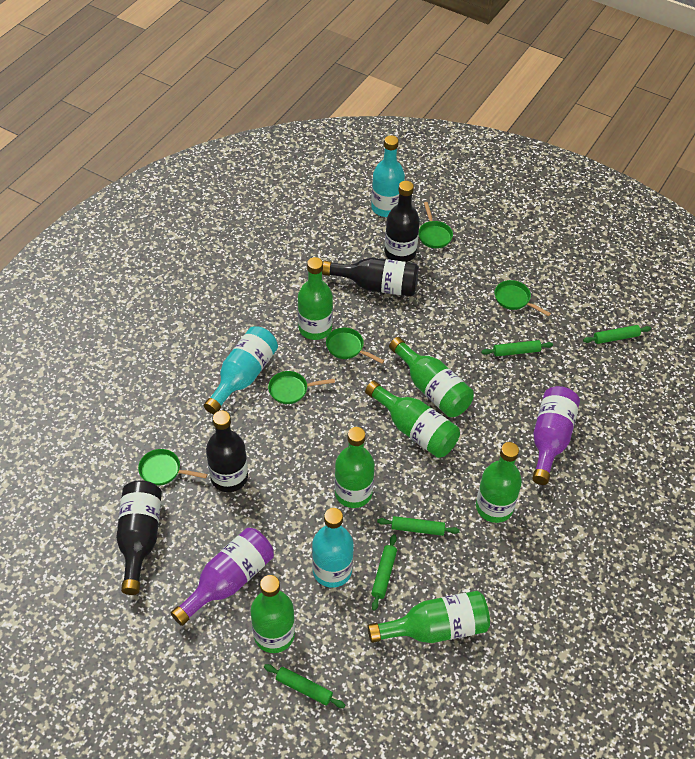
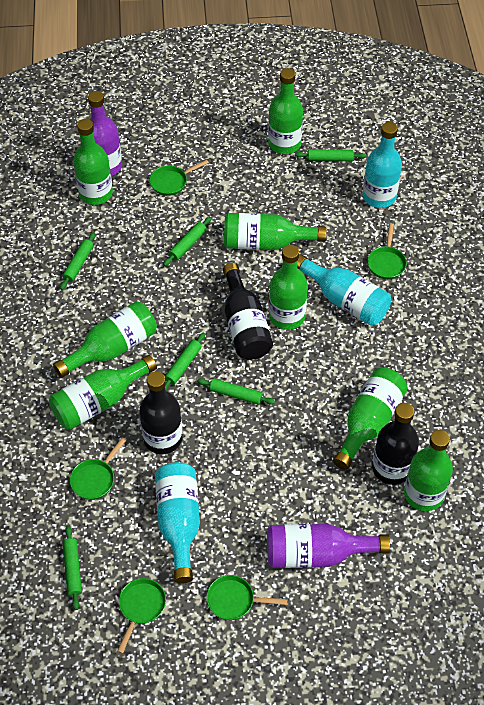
black bottle: [116,480,162,595] [206,411,248,492] [322,258,419,297] [385,181,420,262] = 4 -> [139,371,182,454] [223,263,273,360] [372,403,419,485] = 3
green bottle: [251,575,295,653] [298,257,333,340] [335,427,375,508] [365,381,460,458] [368,591,490,643] [389,337,474,417] [476,442,522,523] = 7 -> [49,355,157,430] [53,301,157,378] [73,119,113,205] [224,213,327,250] [268,68,303,154] [269,245,308,330] [333,368,408,470] [404,430,453,511] = 8
green rolling pin: [264,664,345,708] [371,534,397,611] [377,516,460,536] [481,340,553,356] [583,325,651,344] = 5 -> [60,232,96,290] [63,526,82,610] [163,217,212,266] [165,332,205,391] [197,378,275,405] [295,149,366,161] = 6

